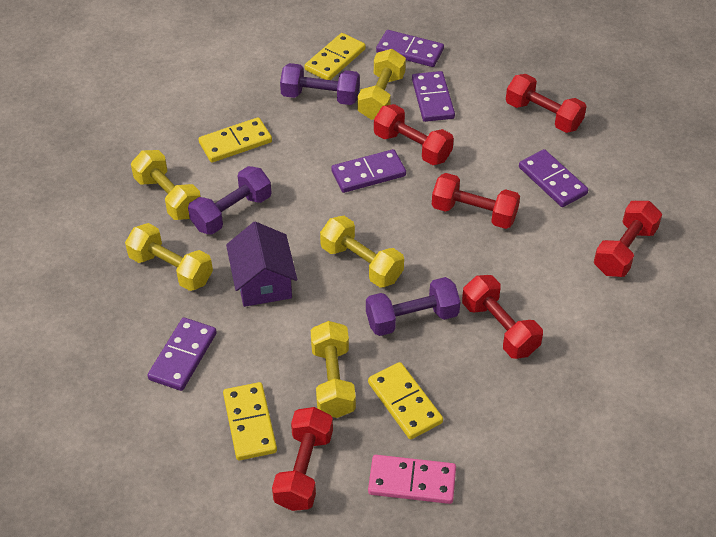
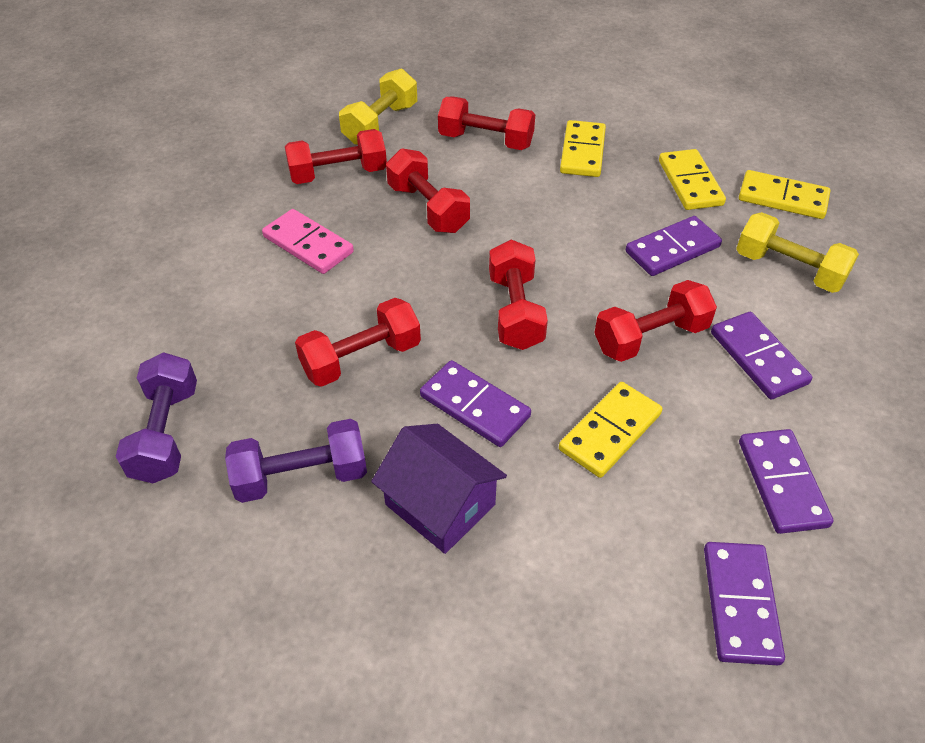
purple dumbbell: [188,166,271,235] [280,63,360,105] [366,277,460,336] = 3 -> [116,352,197,483] [225,419,367,503] = 2
yellow dumbbell: [125,223,213,291] [131,150,201,220] [311,321,356,418] [320,216,404,288] [358,49,406,120] = 5 -> [339,69,417,145] [736,212,859,293] = 2

